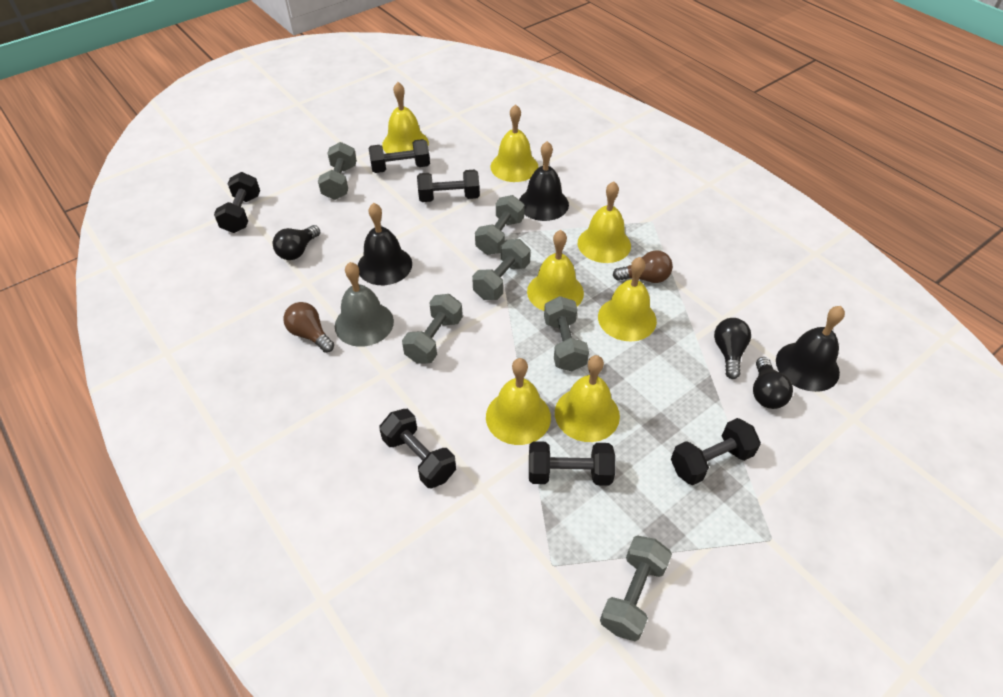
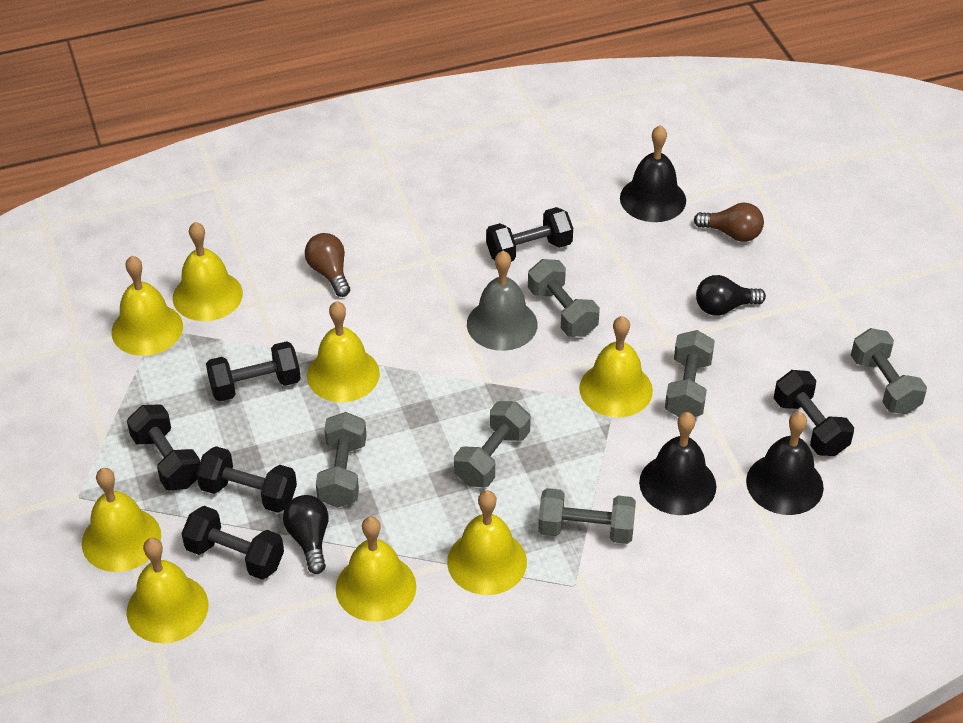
black light bulb: [273,225,320,260] [714,318,751,379] [753,357,793,409] = 3 -> [283,495,329,574] [696,275,766,316] = 2
yellow bell: [382,82,429,153] [486,358,551,445] [490,104,539,182] [527,230,584,311] [555,355,620,442] [578,181,631,263] [598,257,657,341] = 7 -> [82,468,161,572] [112,256,183,356] [127,538,208,643] [173,222,243,321] [307,301,380,402] [336,516,416,622] [447,490,527,595] [579,316,653,417] = 8

